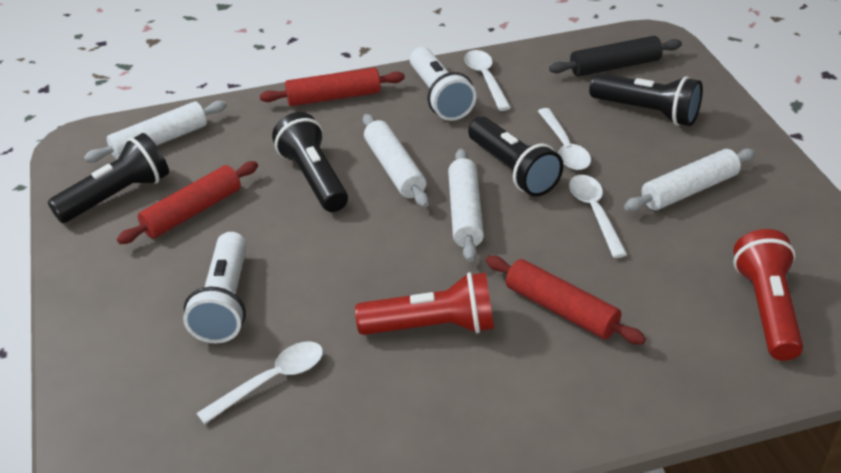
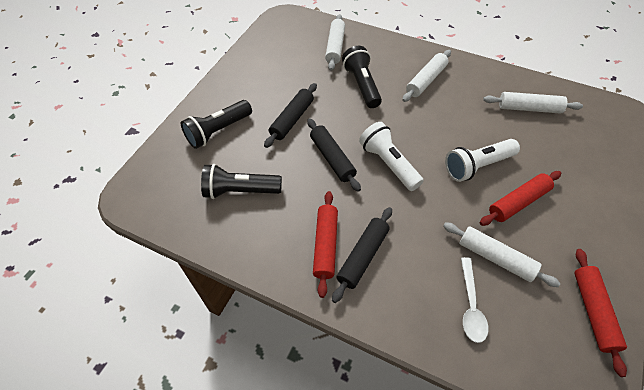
black flashlight: [48,133,169,223] [272,112,348,212] [468,117,563,197] [589,73,703,126] = 4 -> [181,100,252,149] [201,164,282,199] [342,46,382,108] = 3
black rolling pin: [549,36,682,77] = 1 -> [264,83,317,148] [307,119,361,192] [332,207,392,303] = 3
red flashlight: [355,272,494,335] [733,229,803,361] = 2 -> none = 0
white spoon: [196,341,323,424] [464,50,511,111] [538,108,591,170] [569,175,627,258] = 4 -> [461,257,489,343] = 1

